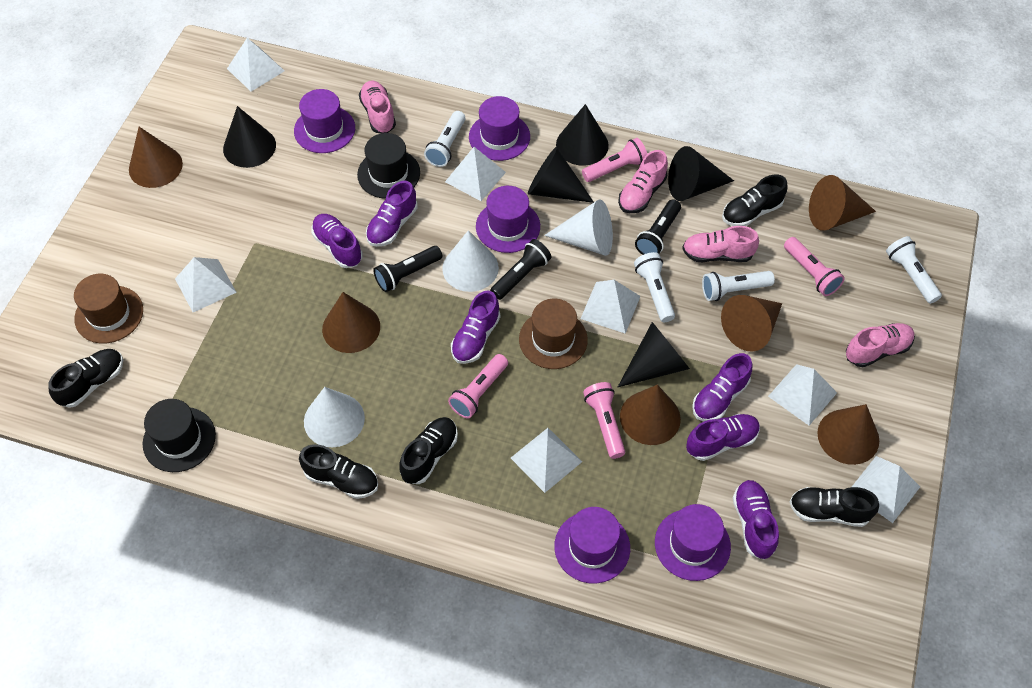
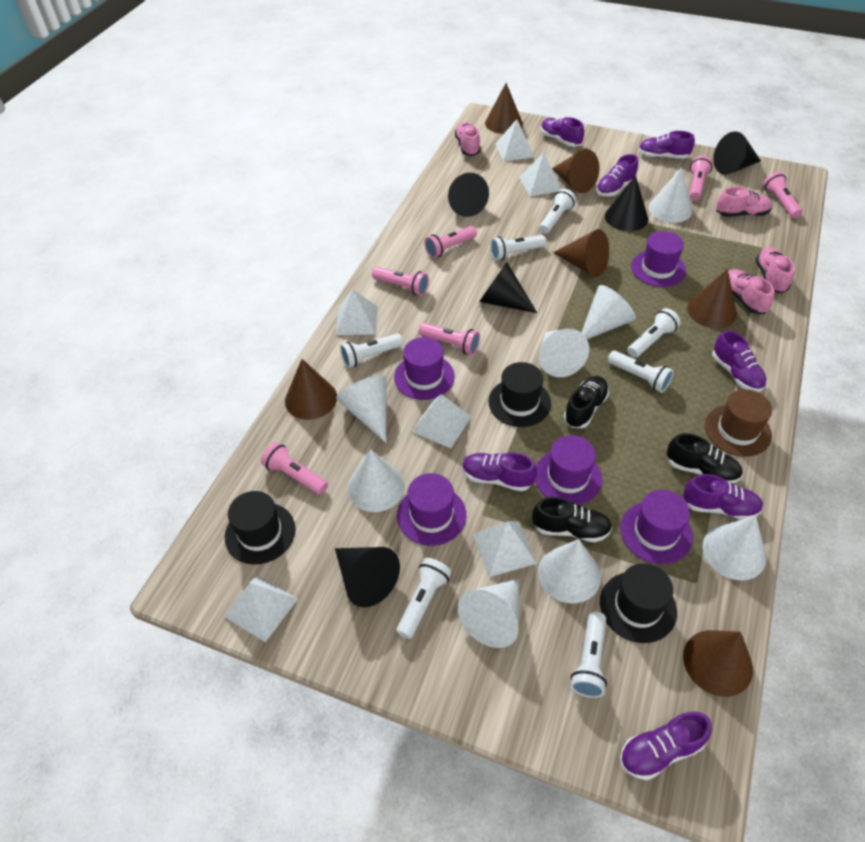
black flashlight: [373,246,442,292] [490,239,551,300] [635,199,681,255] = 3 -> none = 0
black hat: [143,399,216,472] [357,133,420,199] = 2 -> [225,491,295,565] [488,362,551,427] [600,563,677,643] = 3
black shoe: [48,349,123,408] [299,444,378,499] [399,417,458,484] [722,174,787,226] [789,487,879,527] = 5 -> [532,497,612,542] [564,376,609,428] [667,433,743,483] = 3
brown hat: [74,274,143,343] [519,299,588,369] = 2 -> [705,389,772,457] = 1
pink flashlight: [448,354,508,418] [582,138,647,182] [583,382,625,459] [784,237,845,296] = 4 -> [261,442,328,495] [372,267,429,296] [419,323,480,355] [424,226,477,258] [689,156,712,200] [763,172,802,218] = 6
purple shoe: [311,214,363,268] [366,181,418,247] [451,290,500,364] [686,414,760,461] [692,353,752,421] [733,480,779,559] = 6 -> [462,452,537,491] [541,117,584,147] [596,154,638,197] [620,711,712,780] [638,131,695,159] [683,474,763,520] [712,330,767,392] = 7
white cone: [304,387,365,447] [442,230,499,292] [544,199,613,256] = 3 -> [336,375,386,443] [348,449,405,512] [458,579,519,648] [538,539,601,603] [539,329,589,377] [581,285,636,339] [649,167,692,223] [702,516,766,580] = 8
white flashlight: [424,111,466,167] [634,252,675,322] [702,271,775,301] [886,236,942,304] = 4 -> [340,334,403,368] [396,558,451,639] [490,235,546,260] [539,189,576,234] [571,611,607,698] [608,351,674,393] [627,308,681,358] = 7
white pyramid: [175,257,237,312] [227,38,284,91] [445,147,506,201] [511,428,582,493] [581,280,640,334] [768,364,837,425] [852,456,920,523] = 7 -> [224,575,298,642] [336,289,378,335] [412,394,471,448] [473,521,537,577] [495,119,535,162] [519,152,561,197] = 6

